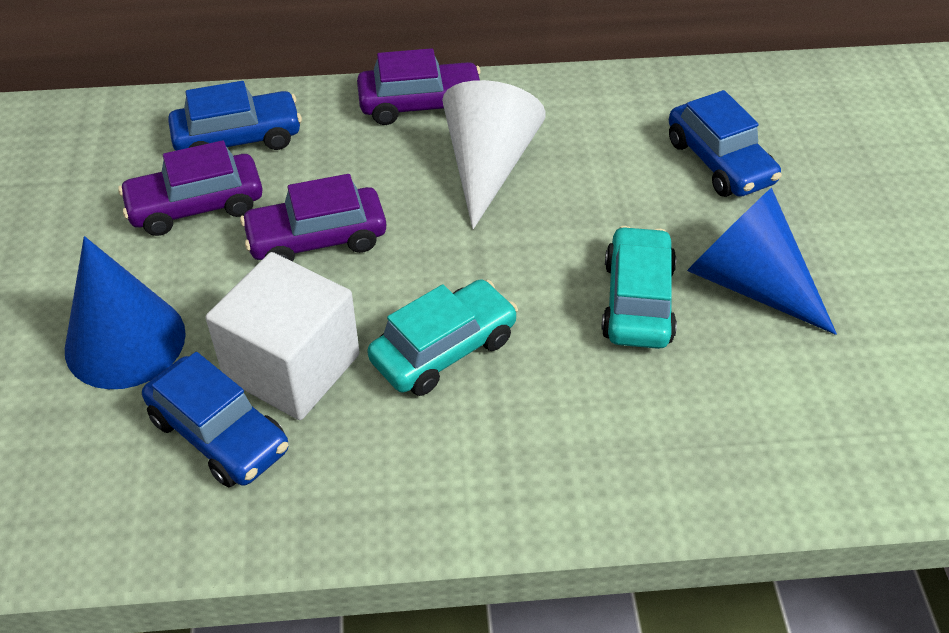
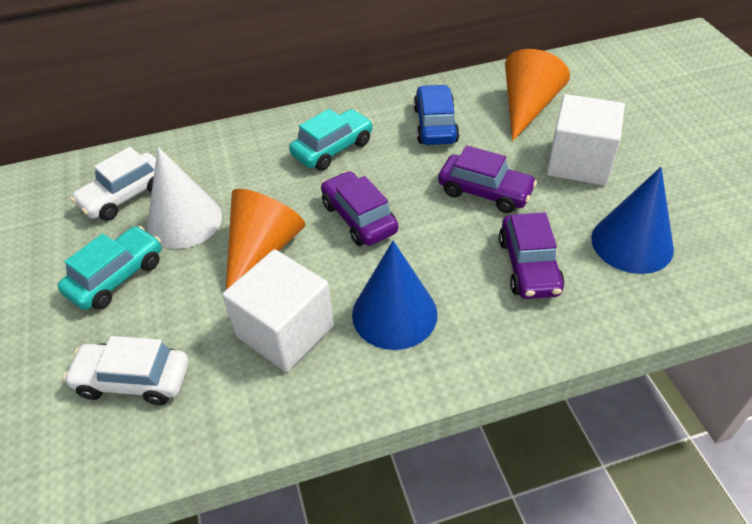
blue car: [142,352,289,487] [168,81,302,151] [669,90,782,197] = 3 -> [414,84,459,145] = 1
orange cone: none = 0 -> [226,189,305,290] [505,49,570,141] = 2
white car: none = 0 -> [63,336,189,405] [71,147,156,221] = 2
white cube: [206,252,360,420] = 1 -> [222,249,334,372] [546,94,625,185] = 2

